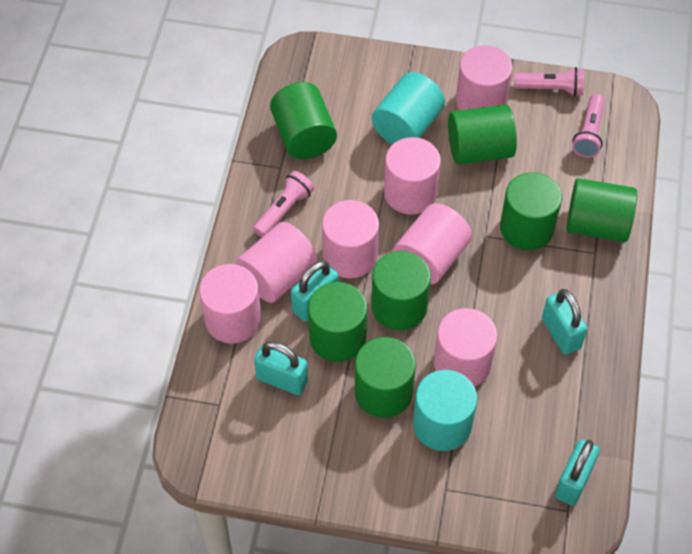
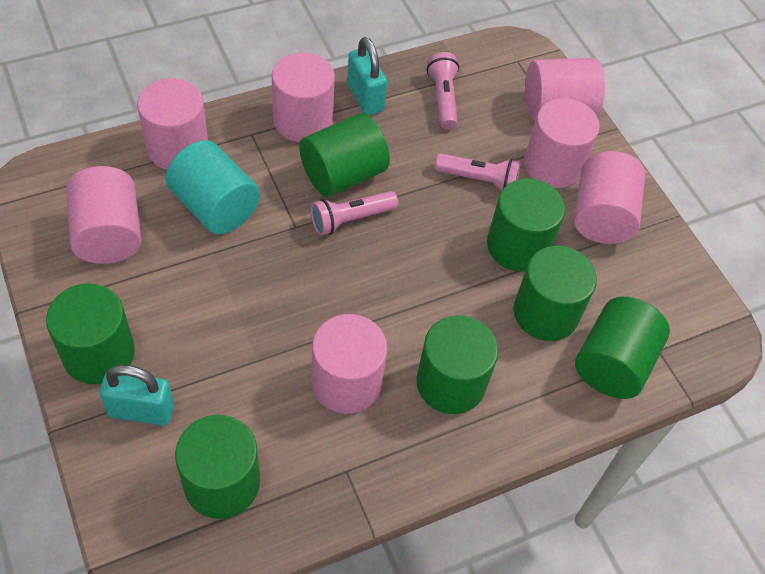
turquoise cylinder: [372,72,445,145] [413,370,477,451] = 2 -> [165,140,260,235] = 1
turquoise padlock: [254,341,308,395] [291,260,339,322] [542,289,587,355] [555,439,600,506] = 4 -> [99,365,174,426] [347,37,387,115] = 2

